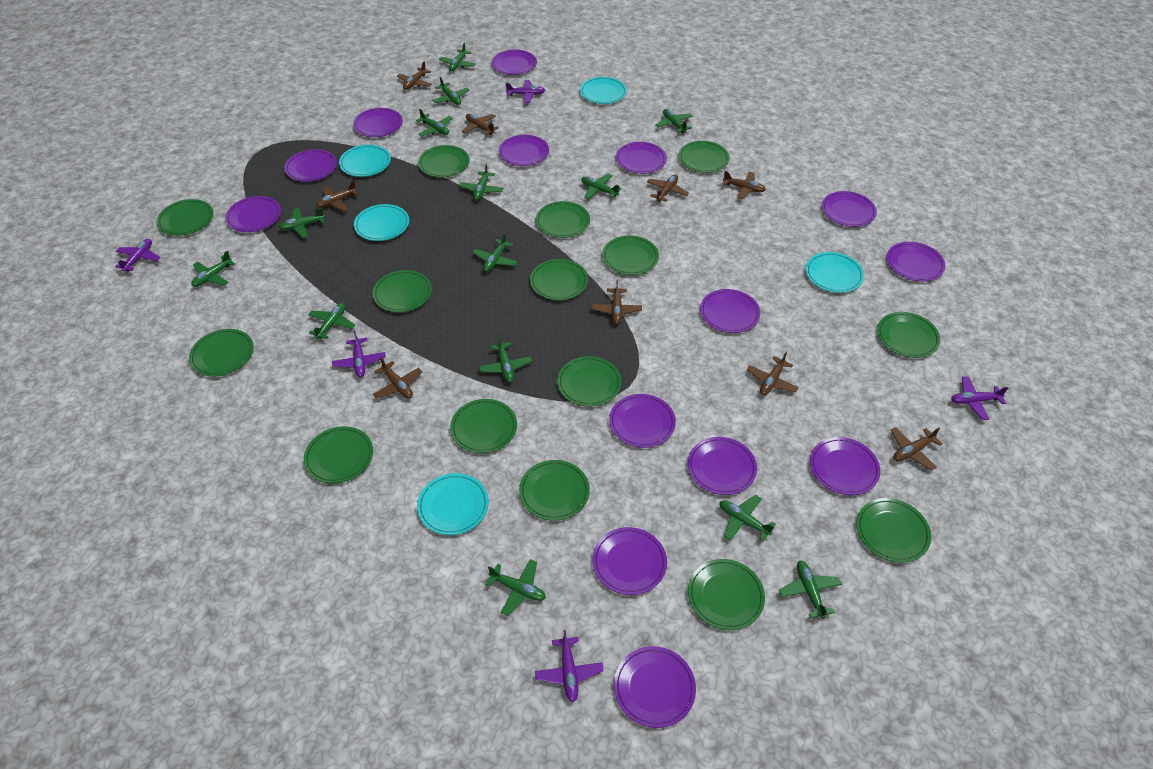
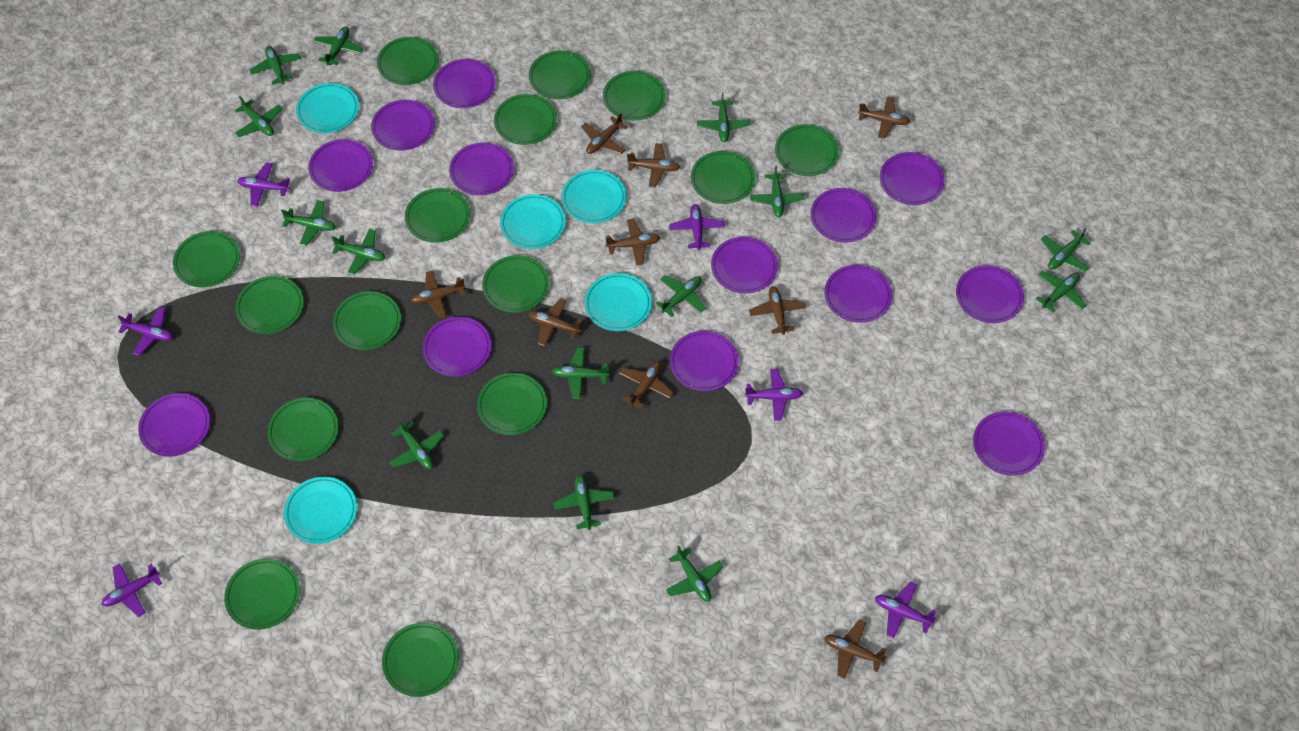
purple plane: [115,239,161,272] [332,330,386,377] [505,80,545,103] [535,630,604,702] [951,376,1008,420] = 5 -> [102,563,162,617] [117,307,173,356] [237,162,290,207] [669,204,725,250] [745,369,803,421] [875,582,936,639] = 6
purple plate: [225,196,281,232] [284,149,337,182] [353,108,403,137] [491,50,537,75] [499,135,549,166] [592,527,667,595] [609,394,676,448] [614,646,696,728] [616,142,667,174] [688,437,757,495] [700,289,761,333] [810,437,880,495] [822,191,877,227] [887,242,946,282] = 14 -> [138,393,210,457] [308,139,373,192] [371,100,435,151] [422,317,491,377] [433,59,495,108] [449,143,514,195] [670,331,739,391] [711,237,778,293] [811,188,876,242] [824,265,892,323] [880,152,944,205] [956,265,1024,323] [973,411,1045,476] = 13

